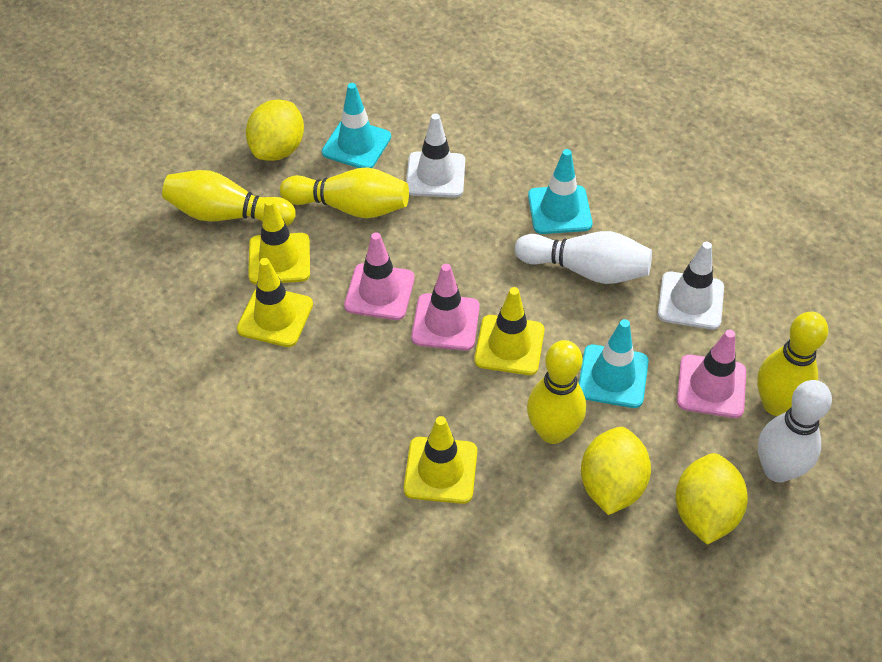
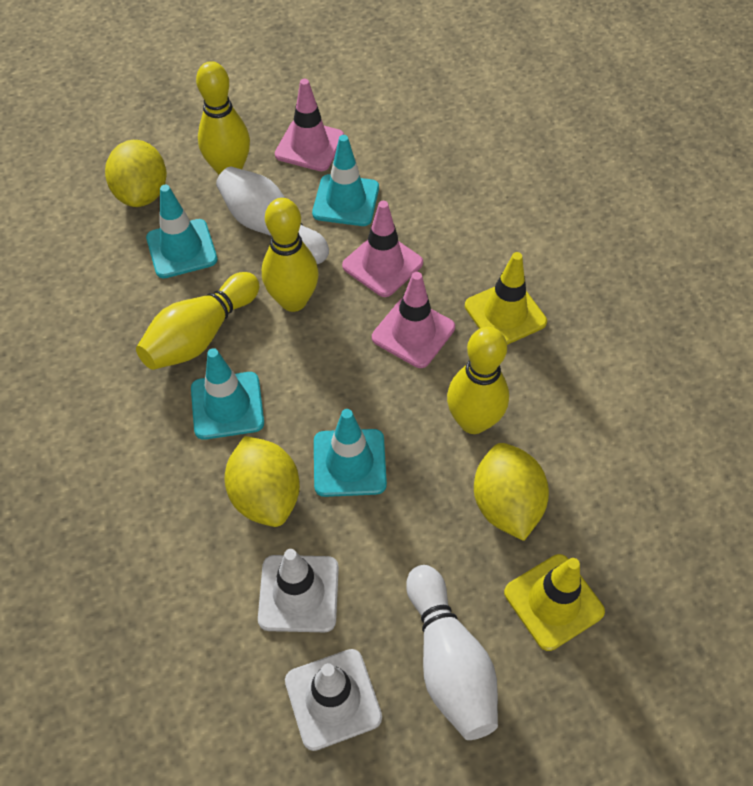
turquoise traffic cone: [322,83,391,168] [528,149,592,234] [579,319,649,408] = 3 -> [146,185,218,278] [191,348,264,440] [312,135,379,226] [314,409,387,497] = 4
yellow traffic cone: [237,258,313,347] [248,199,310,284] [404,416,477,504] [474,287,545,375] = 4 -> [465,252,547,345] [504,554,605,651] = 2

